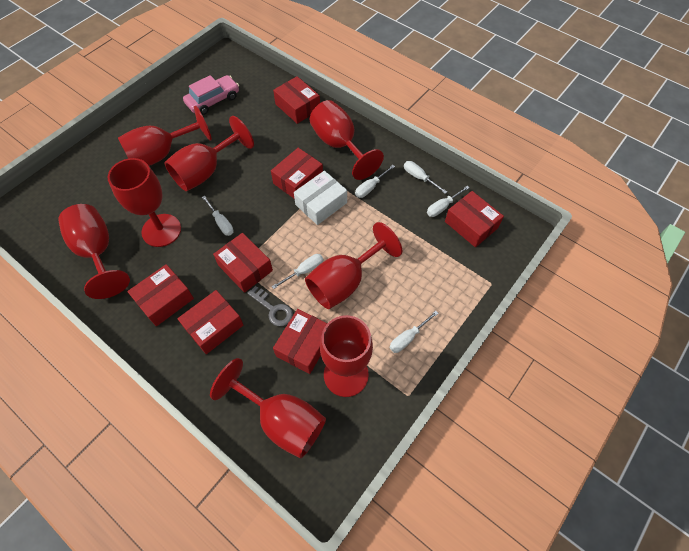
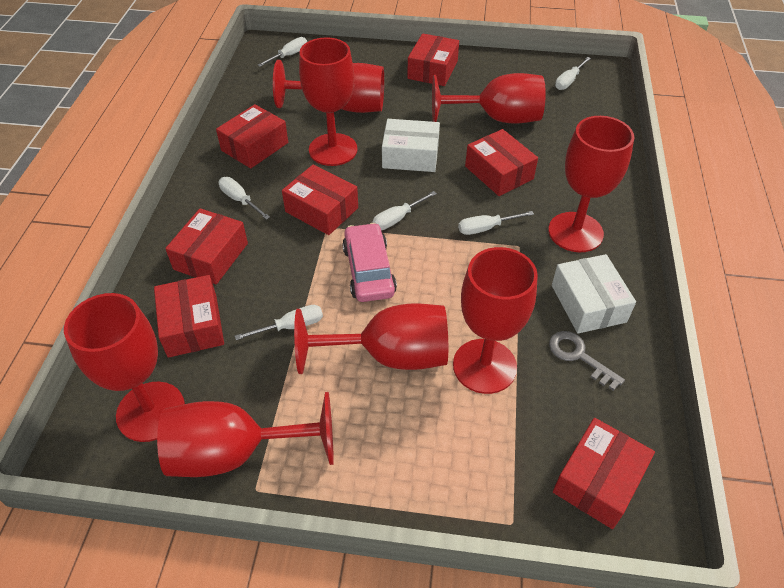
white box: [294,171,347,225] = 1 -> [382,119,440,172] [552,254,636,334] = 2

